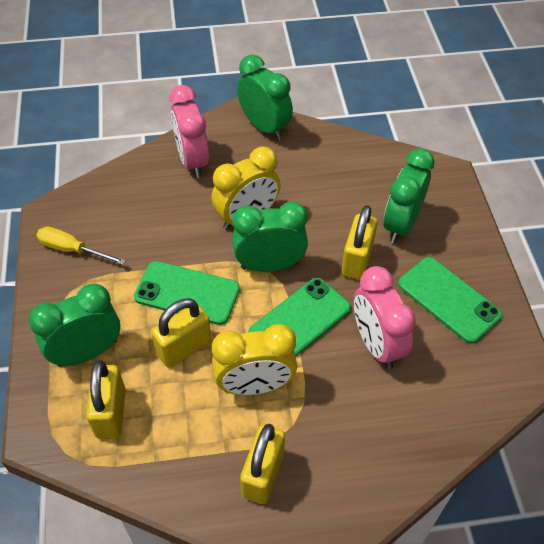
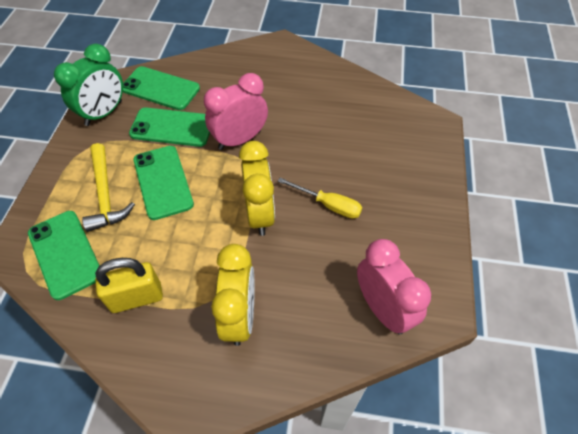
green clock: [28,283,120,367] [232,202,308,272] [237,54,293,140] [383,148,435,243] = 4 -> [54,44,123,126] = 1
green phone: [134,261,240,325] [248,278,351,356] [398,257,502,344] = 3 -> [28,211,100,300] [123,66,200,110] [129,107,210,147] [133,146,194,220] = 4
yellow hammer: none = 0 -> [82,143,135,232] = 1
yellow padlock: [86,360,126,439] [151,298,212,368] [240,424,285,504] [341,205,377,280] = 4 -> [95,258,163,313] = 1

